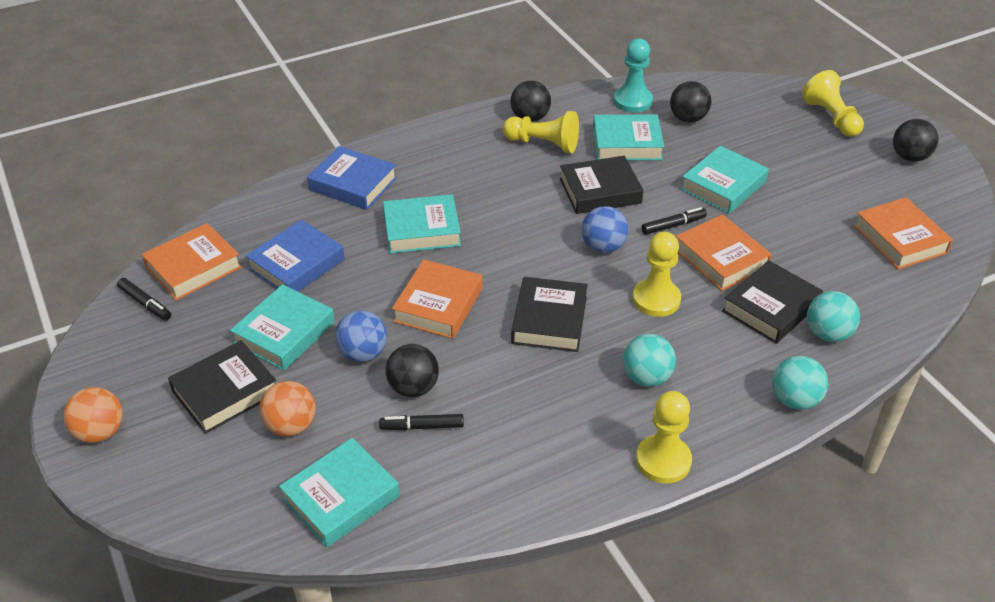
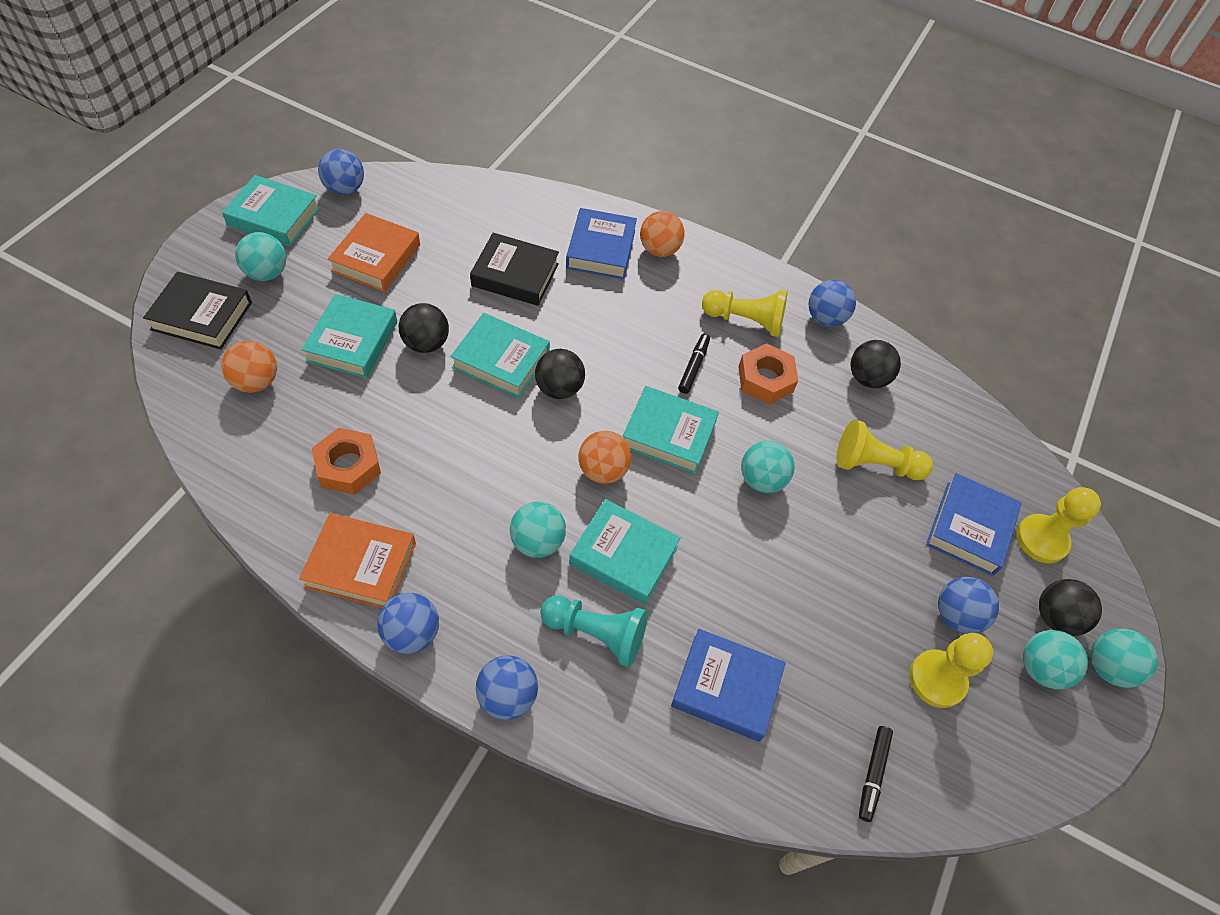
black book: [168,340,276,434] [511,277,588,352] [560,156,643,214] [722,260,823,344] = 4 -> [143,272,252,349] [470,233,559,306] = 2
black marker: [117,278,171,321] [379,414,464,430] [642,207,707,235] = 3 -> [678,334,710,394] [859,726,893,822] = 2
blue ball: [335,310,387,362] [582,206,629,253] = 2 -> [318,149,364,195] [377,593,439,654] [476,656,538,720] [809,280,856,327] [938,577,999,634] = 5
blue book: [246,220,345,292] [307,146,397,210] = 2 -> [566,208,637,279] [671,629,786,742] [926,473,1022,576] = 3
orange ball: [63,387,123,443] [259,381,316,436] = 2 -> [221,341,277,393] [578,431,631,484] [640,211,685,257] = 3
orange book: [142,223,242,300] [392,259,482,339] [676,214,772,291] [854,197,953,270] = 4 -> [299,513,416,608] [328,213,420,292] = 2
orange nut: none = 0 -> [312,428,381,495] [738,343,798,404] = 2
turquoise ball: [623,334,676,387] [772,356,828,410] [807,291,860,342] = 3 -> [235,232,286,281] [510,501,566,558] [741,441,795,493] [1023,630,1088,690] [1091,629,1158,688] = 5

